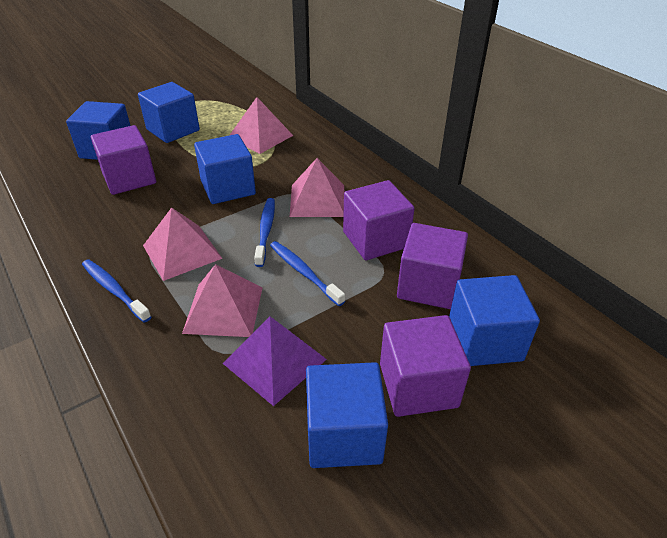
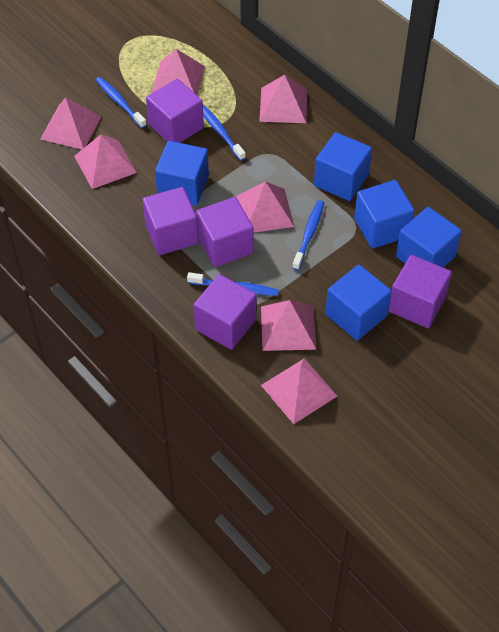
blue toothbrush: [82,259,151,323] [254,198,275,267] [270,241,345,306] = 3 -> [96,77,147,128] [187,272,279,296] [203,104,246,161] [292,200,324,270] = 4
pink pyramid: [143,207,223,281] [182,264,263,337] [230,97,293,154] [290,158,344,217] = 4 -> [40,97,101,149] [74,134,137,189] [151,49,205,95] [237,181,294,233] [259,75,307,123] [261,300,316,351] [261,358,337,424] = 7
purple cube: [91,125,156,195] [343,180,415,260] [380,315,471,417] [397,223,468,309] = 4 -> [142,187,199,255] [146,79,204,143] [193,274,257,350] [196,197,253,267] [388,255,452,328] = 5
purple pyramid: [222,316,327,406] = 1 -> none = 0

